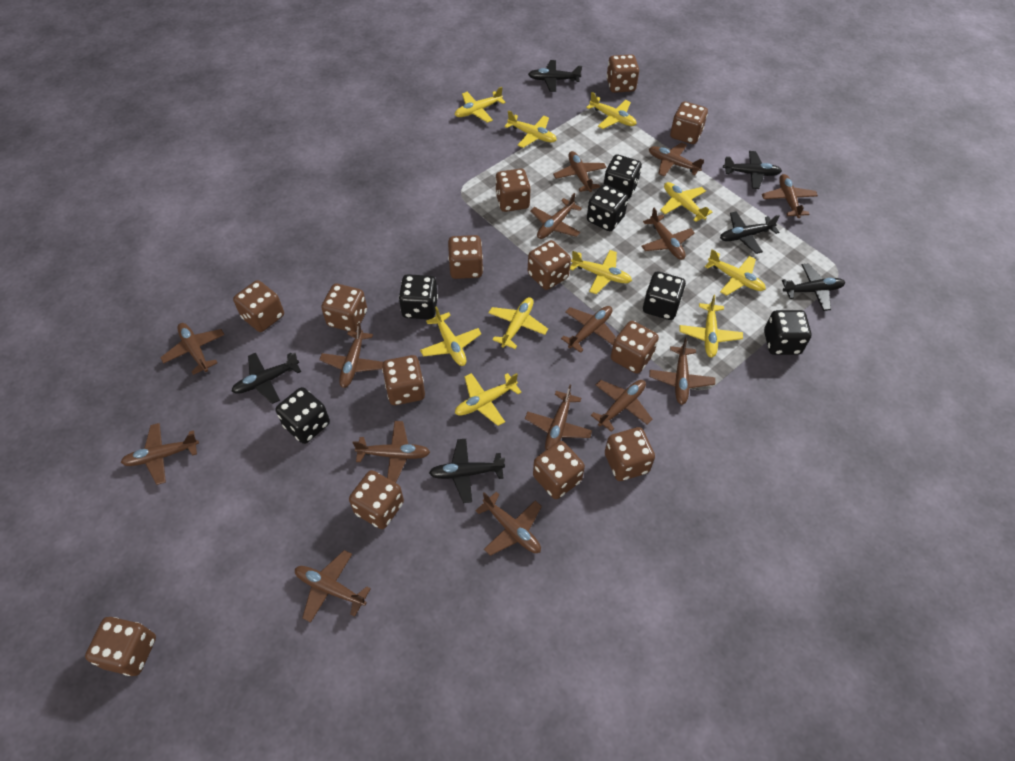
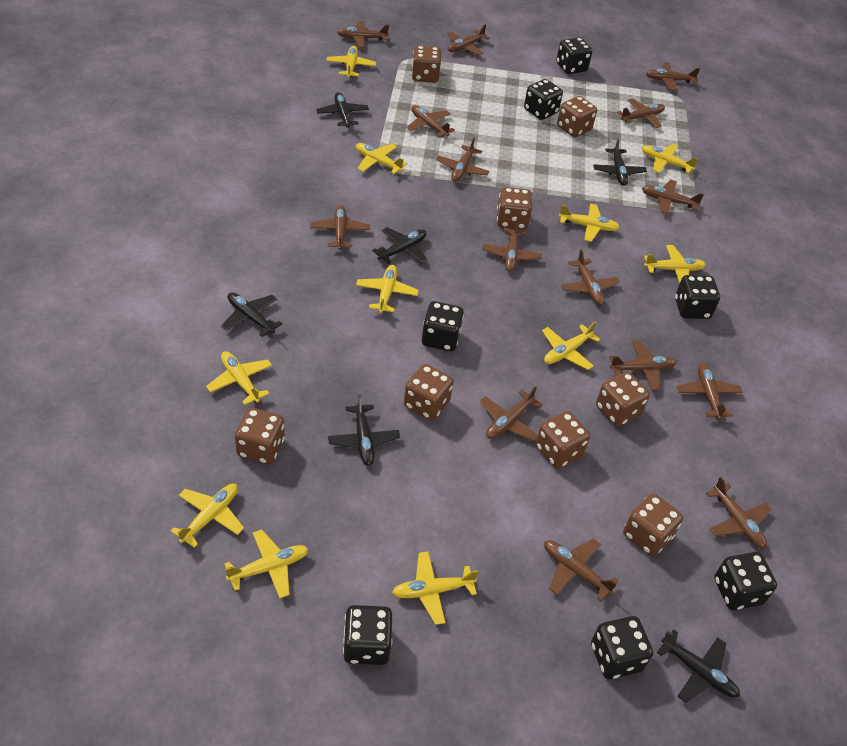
black dice: [276,387,330,444] [399,274,438,319] [587,184,628,231] [603,155,642,199] [643,271,686,320] [764,310,812,355] = 6 -> [343,605,392,665] [422,301,464,351] [524,79,563,120] [556,37,592,74] [591,616,653,679] [675,275,720,319] [714,552,777,610] = 7
brown dice: [85,617,156,676] [233,280,284,332] [321,284,367,332] [349,470,404,529] [382,355,425,405] [448,235,483,279] [495,169,531,212] [528,240,571,290] [533,441,585,499] [605,427,655,481] [606,54,639,93] [611,321,659,374] [670,102,708,144] = 13 -> [235,408,285,465] [404,364,454,421] [412,45,441,83] [497,187,532,230] [536,411,590,469] [557,96,597,137] [596,372,650,426] [623,494,683,556] = 8
yellow plane: [420,306,481,366] [455,87,506,123] [455,373,522,426] [488,297,548,349] [504,110,557,148] [570,250,632,294] [586,92,636,129] [660,182,713,222] [679,295,743,358] [705,249,766,296] = 10 -> [171,484,244,548] [206,351,272,405] [224,529,309,598] [326,46,376,78] [356,143,408,174] [356,265,419,313] [392,551,478,625] [542,321,601,370] [559,204,620,242] [642,144,698,173] [644,245,706,283] = 11

